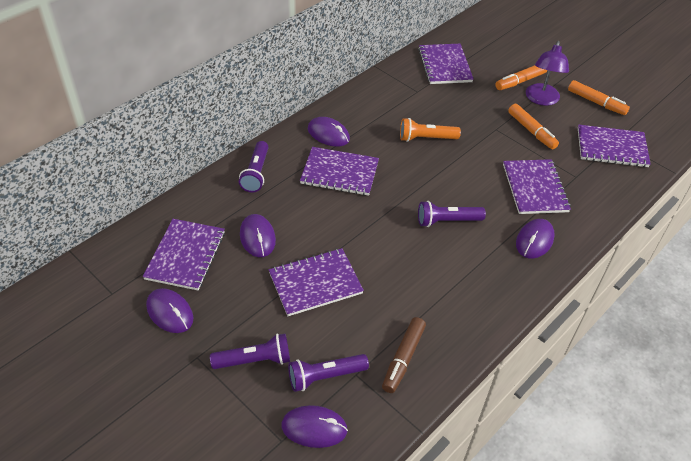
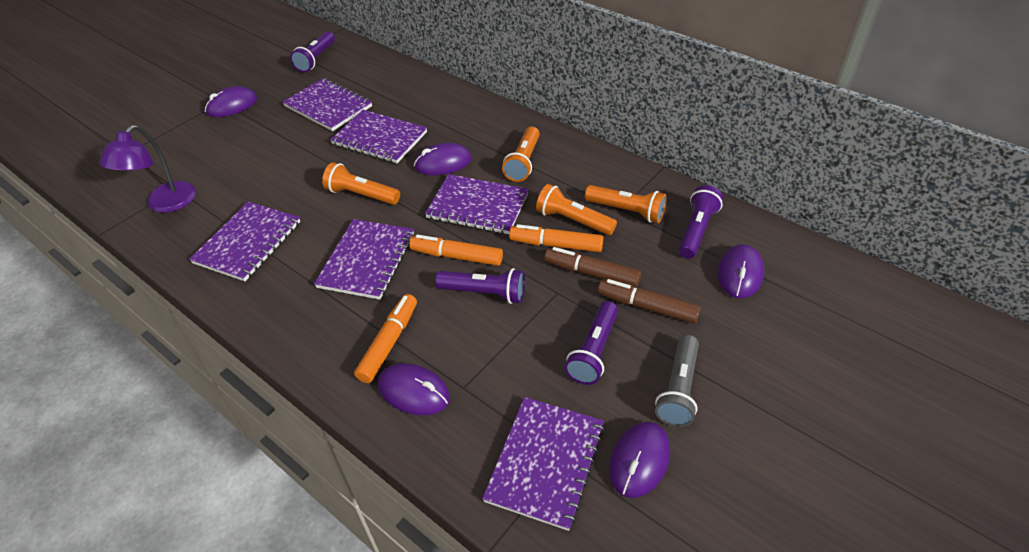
brown marker: [382,317,426,393] = 1 -> [544,247,641,287] [598,279,701,324] = 2
grey flashlight: none = 0 -> [655,335,699,427] = 1
orange flashlight: [400,118,461,142] = 1 -> [322,162,400,205] [502,126,540,182] [536,184,617,235] [585,185,666,223] = 4

